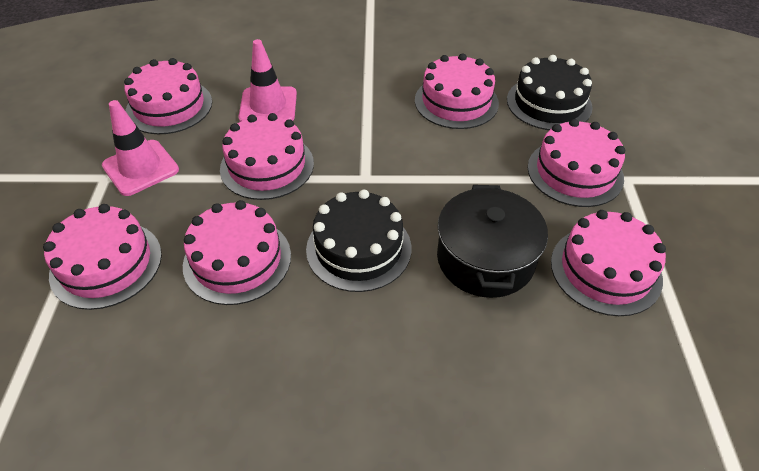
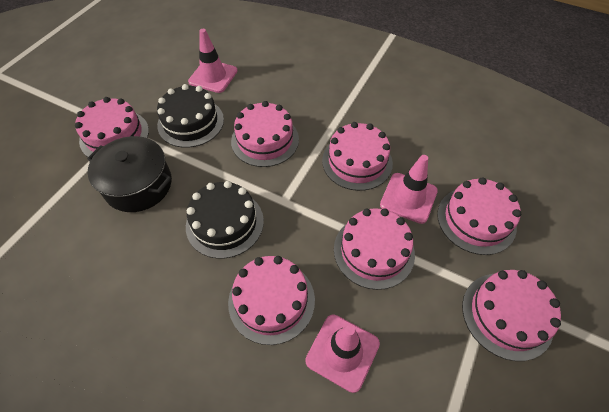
pink traffic cone: [102,100,179,196] [238,39,297,122] = 2 -> [188,29,238,93] [305,314,380,393] [380,155,438,224] = 3

